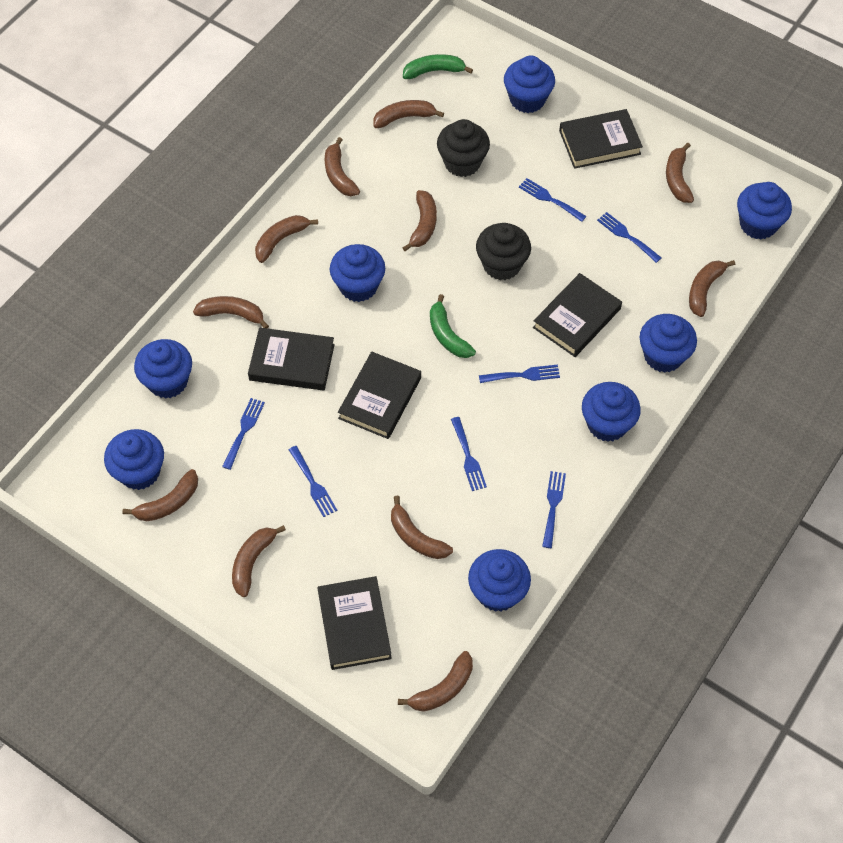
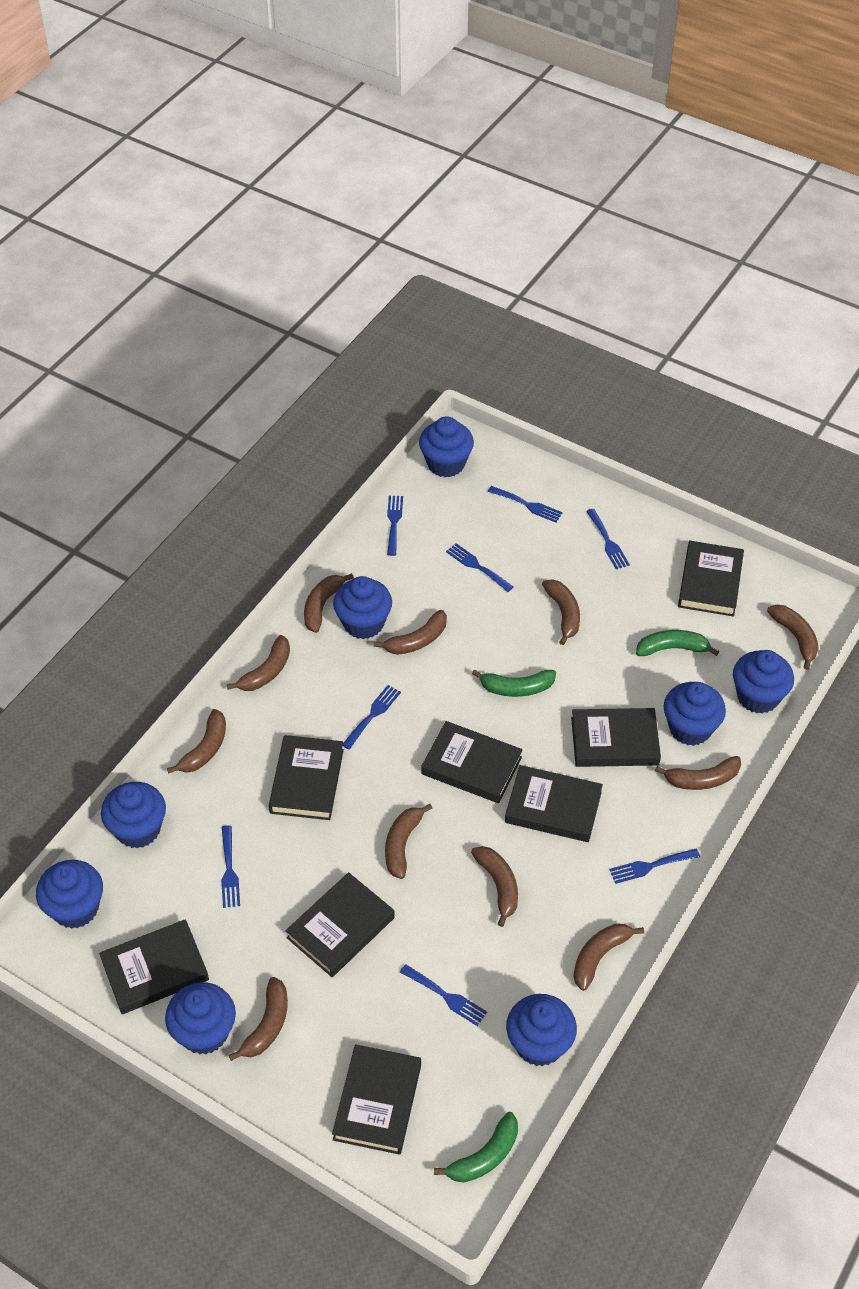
black book: [248,328,335,391] [318,576,392,670] [338,352,421,439] [533,273,622,357] [559,109,643,169] = 5 -> [99,919,209,1014] [269,735,344,820] [286,872,395,977] [332,1044,421,1155] [422,721,523,803] [505,765,603,842] [571,708,661,767] [678,541,744,617] = 8
black cupcake: [437,119,490,177] [476,223,531,280] = 2 -> none = 0
blue fork: [222,398,265,470] [289,446,337,517] [451,417,487,491] [479,365,560,383] [519,178,586,222] [542,471,566,548] [597,212,662,263] = 7 -> [221,825,240,908] [343,685,401,750] [387,496,403,556] [400,964,487,1026] [446,543,513,592] [488,486,563,523] [586,509,630,569] [609,849,700,884] = 8
green banana: [403,54,473,79] [430,294,476,358] = 2 -> [434,1112,518,1183] [472,670,556,697] [636,630,719,656] = 3

